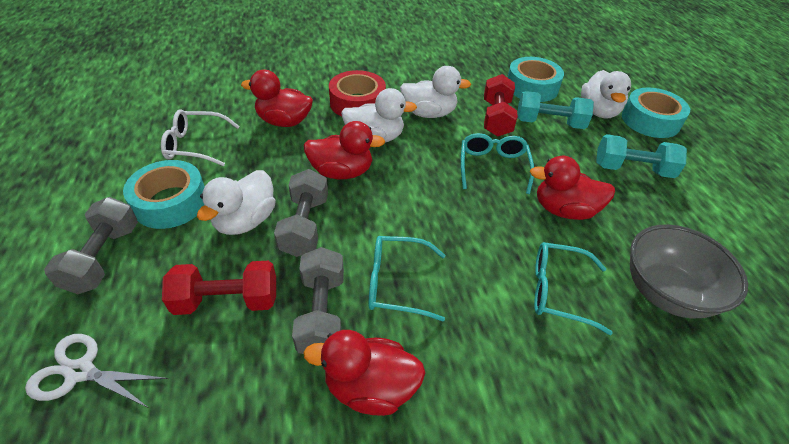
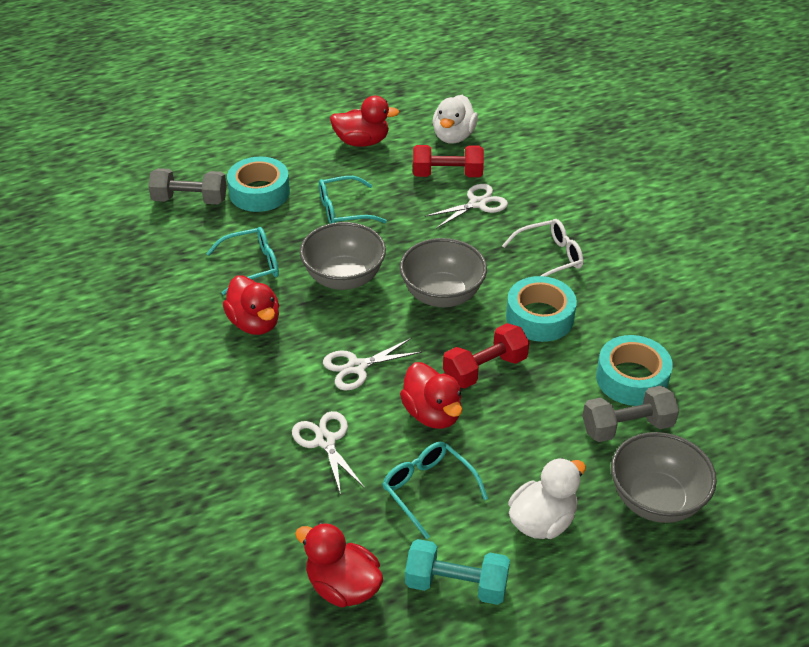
grey bowl: [630,225,748,319] = 1 -> [300,222,386,290] [399,238,487,307] [611,432,717,523] = 3
grey dumbbell: [44,197,138,294] [274,169,328,257] [292,247,344,354] = 3 -> [148,168,227,205] [583,385,679,442] = 2
red tape: [329,70,386,117] = 1 -> none = 0
turquoise dumbbell: [517,91,594,129] [596,134,687,178] = 2 -> [405,539,510,605] = 1
white duck: [197,170,276,235] [341,88,417,142] [400,66,471,118] [581,70,631,119] = 4 -> [433,95,478,144] [508,458,586,539] = 2
white scissors: [25,334,168,408] = 1 -> [292,411,365,495] [323,338,422,390] [425,184,508,229] = 3

